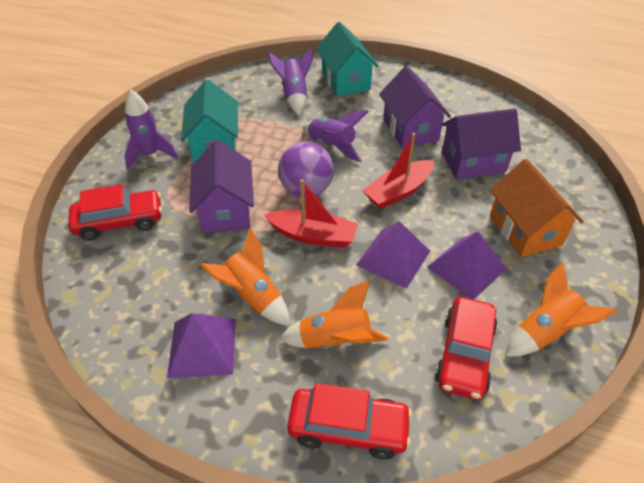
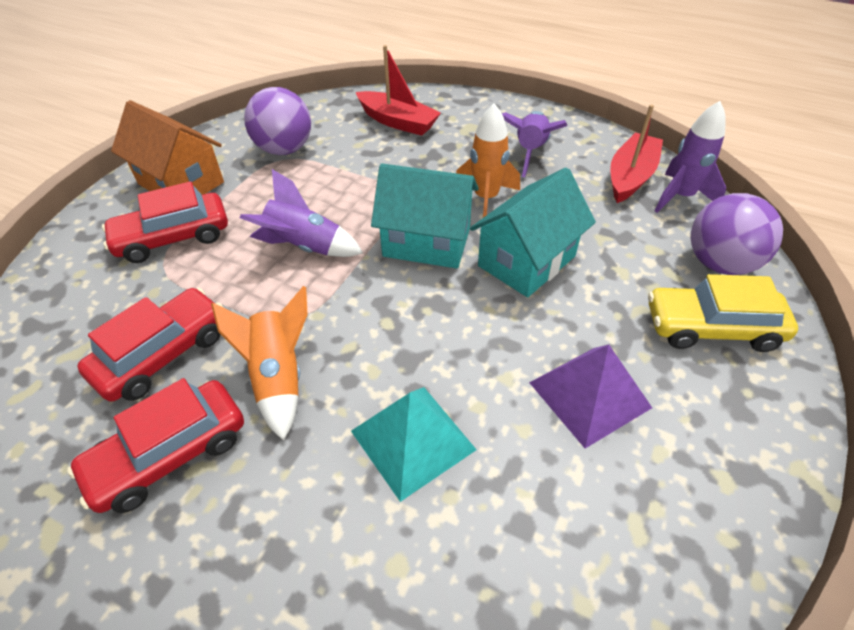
orange rocket: [200,229,290,326] [279,280,388,349] [505,262,617,356] = 3 -> [211,286,308,441] [456,103,520,218] = 2
purple ball: [278,142,334,198] = 1 -> [244,87,311,155] [691,193,783,275] = 2
purple house: [189,140,254,233] [379,66,451,148] [441,108,521,179] = 3 -> none = 0
purple pyramid: [167,313,236,378] [356,221,430,289] [427,232,506,300] = 3 -> [529,345,652,448] = 1
turquoise pyramid: none = 0 -> [351,387,477,502] = 1
yellow car: none = 0 -> [648,274,798,352] = 1

